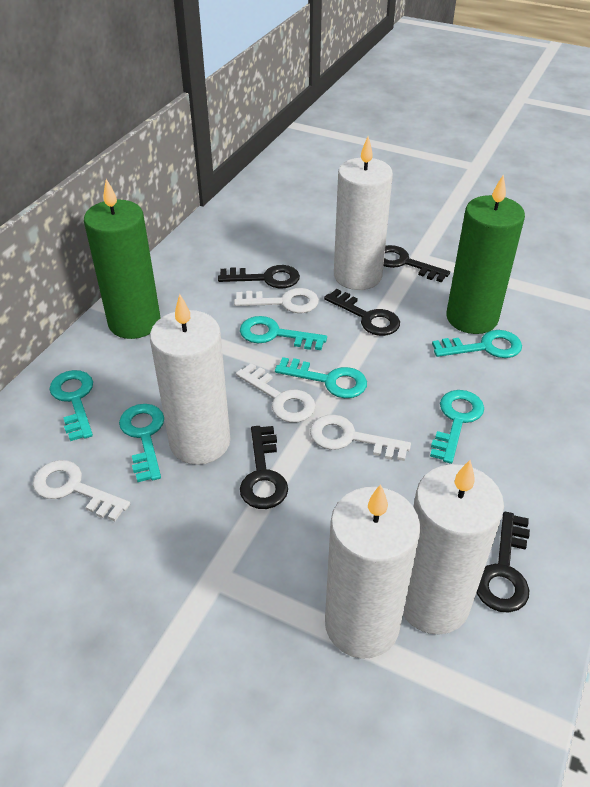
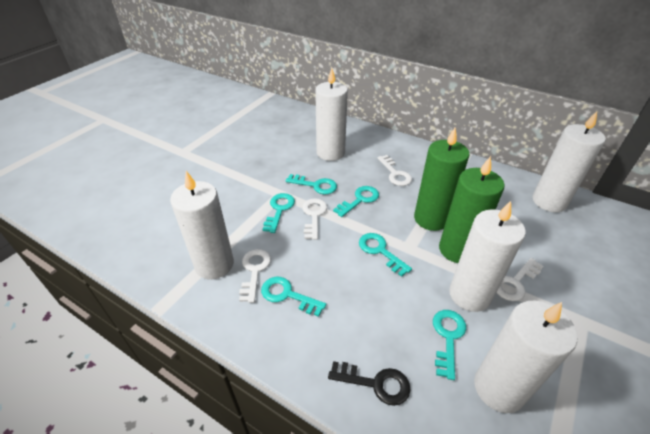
black key: [218,265,300,289] [240,426,288,509] [324,289,400,336] [383,245,450,283] [476,511,530,613] = 5 -> [328,361,411,406] = 1
white candle: [150,294,231,465] [325,484,421,659] [334,136,393,290] [403,460,504,635] = 4 -> [170,171,234,279] [315,68,348,161] [449,201,526,312] [474,300,578,413] [532,111,606,212] = 5

